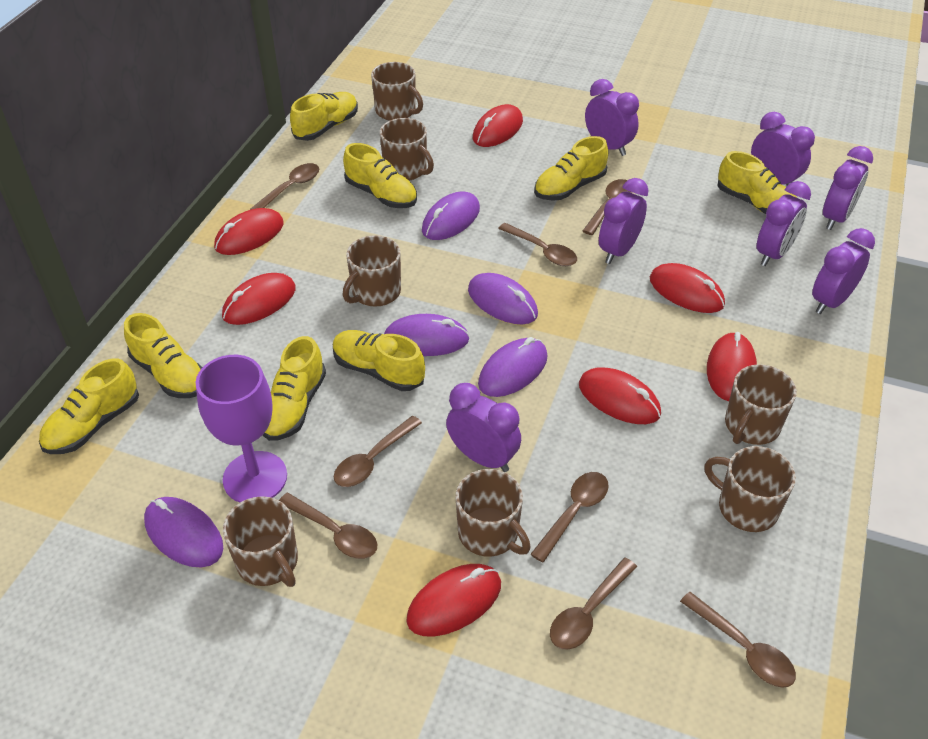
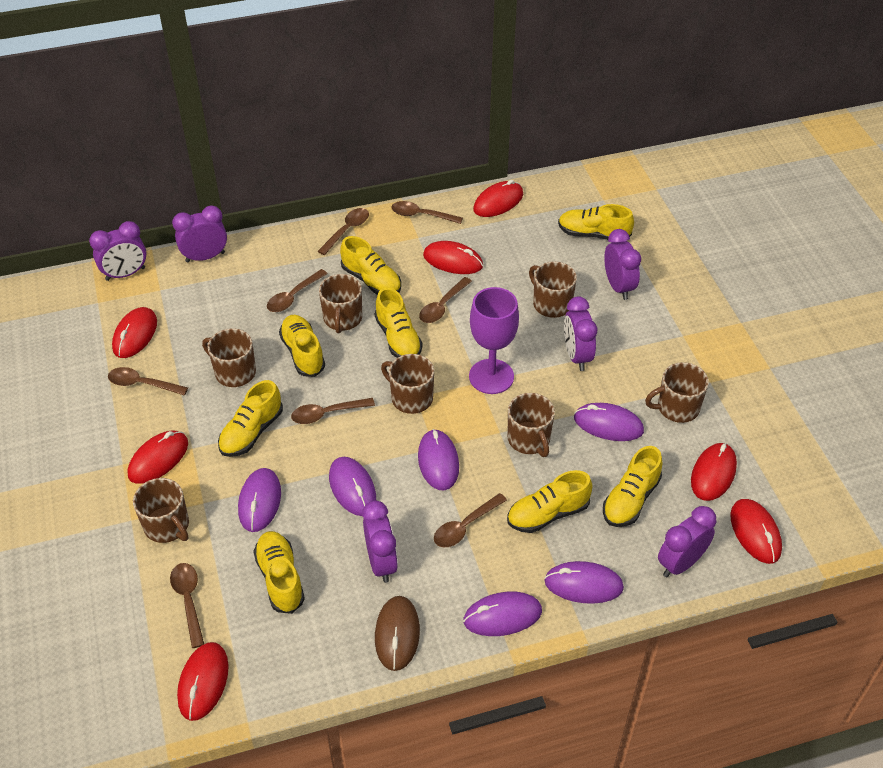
brown mouse: none = 0 -> [375,596,420,671] = 1
purple clock: [446,383,521,472] [585,79,639,156] [599,178,649,264] [751,112,815,185] [757,181,811,266] [812,228,875,314] [823,146,873,230] = 7 -> [89,221,147,281] [172,205,227,262] [362,500,398,583] [564,297,597,371] [604,229,641,300] [658,506,717,577] = 6
purple mouse: [144,497,223,567] [384,314,470,356] [422,191,480,240] [468,273,538,324] [478,337,547,397] = 5 -> [238,468,281,532] [329,457,376,516] [418,429,459,490] [463,592,542,636] [544,561,624,604] [574,403,644,441] = 6

